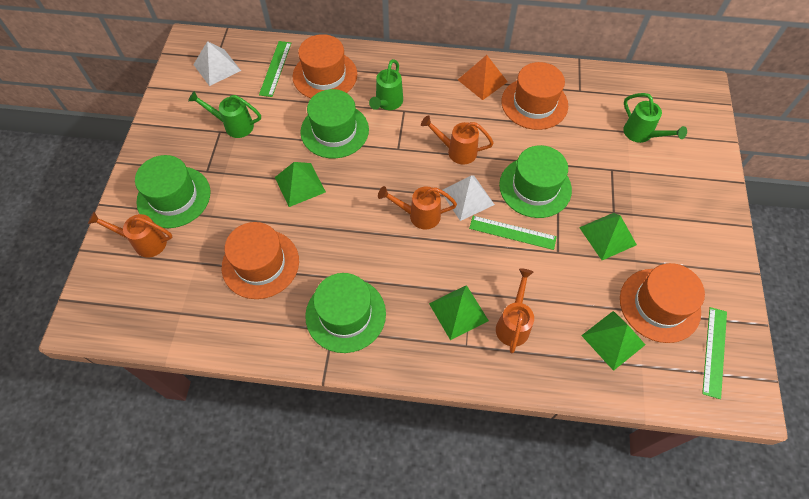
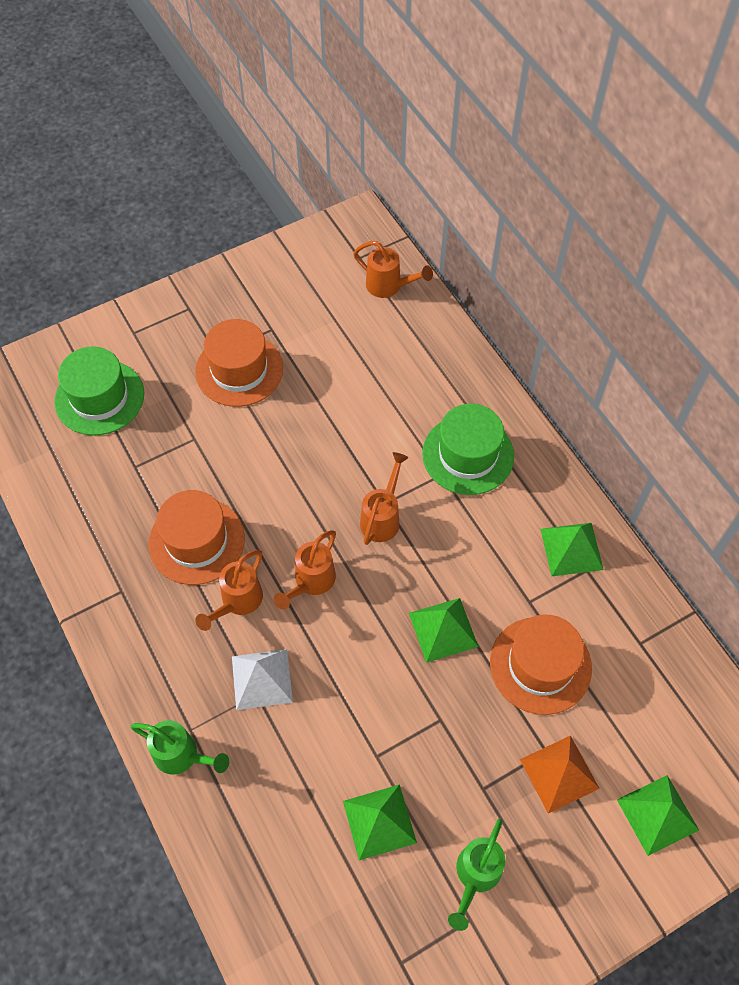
green hat: [135,155,210,228] [300,89,369,158] [305,273,386,353] [499,145,572,218] = 4 -> [54,346,144,436] [422,404,514,495] = 2
green ruler: [259,41,291,97] [469,216,557,250] [702,307,727,399] = 3 -> none = 0
green watering can: [188,91,261,138] [369,59,403,110] [623,93,687,143] = 3 -> [130,720,229,775] [448,819,505,931] = 2
orange hat: [222,222,299,299] [293,34,357,98] [501,62,568,130] [620,263,705,343] = 4 -> [148,490,245,585] [195,319,283,407] [490,614,592,715] = 3
white pyramid: [193,41,241,86] [443,175,495,221] = 2 -> [232,649,293,710] = 1

